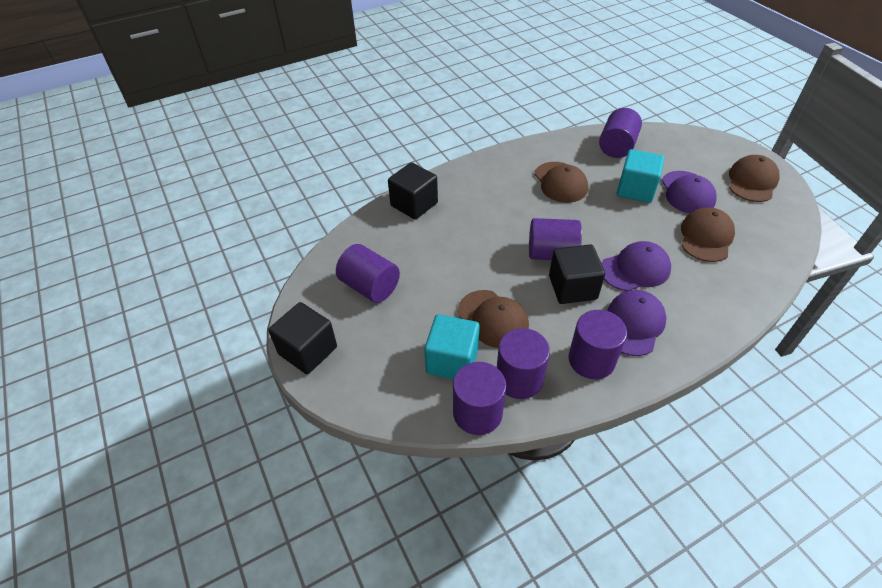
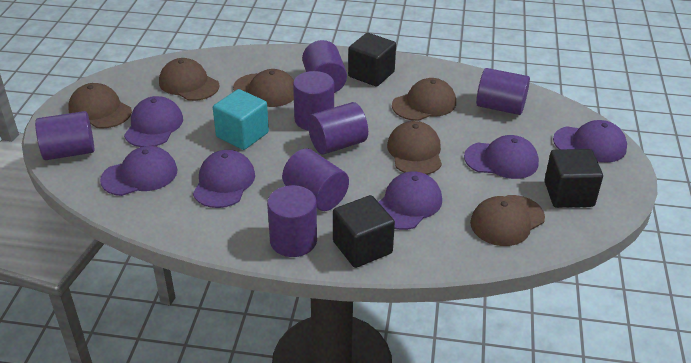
brown cap: [458,290,529,348] [534,162,588,203] [681,207,735,262] [729,155,780,202] = 4 -> [68,83,132,129] [159,58,220,101] [233,69,294,107] [387,121,442,175] [392,78,456,121] [470,195,545,246] = 6
purple cap: [601,241,671,291] [607,290,667,356] [662,171,717,213] = 3 -> [100,146,178,196] [124,96,183,147] [193,150,255,208] [379,171,442,230] [464,135,539,179] [553,120,627,162] = 6
purple cylinder: [336,244,400,303] [453,362,506,435] [497,328,550,399] [529,218,582,260] [568,310,627,379] [599,108,642,158] = 6 -> [35,111,94,160] [267,185,317,257] [282,148,349,211] [293,71,334,130] [302,40,347,93] [308,102,368,154] [476,68,530,115] = 7
turquoise cube: [424,314,480,380] [617,149,664,203] = 2 -> [213,89,269,150] = 1

